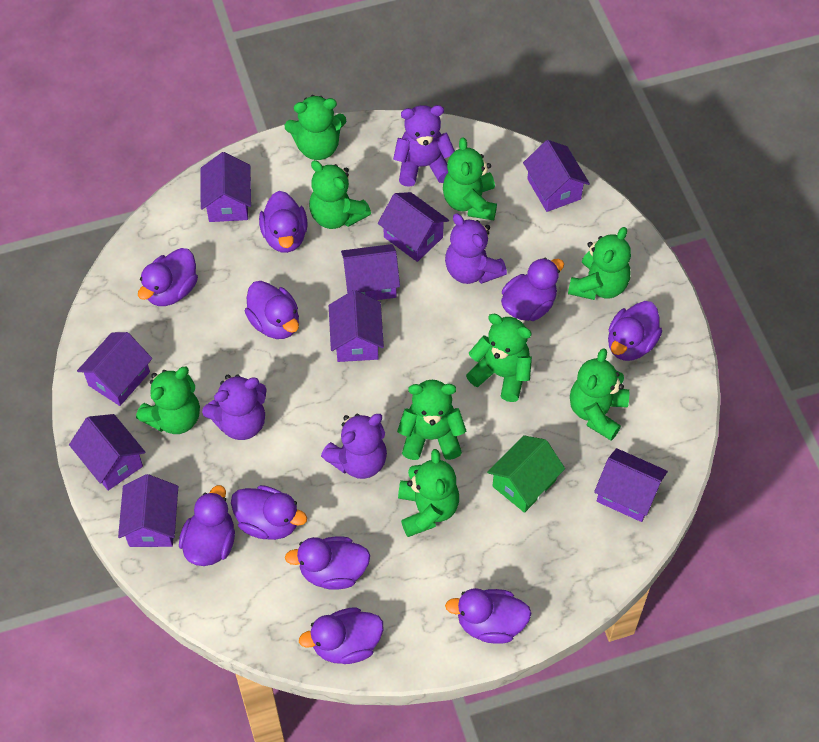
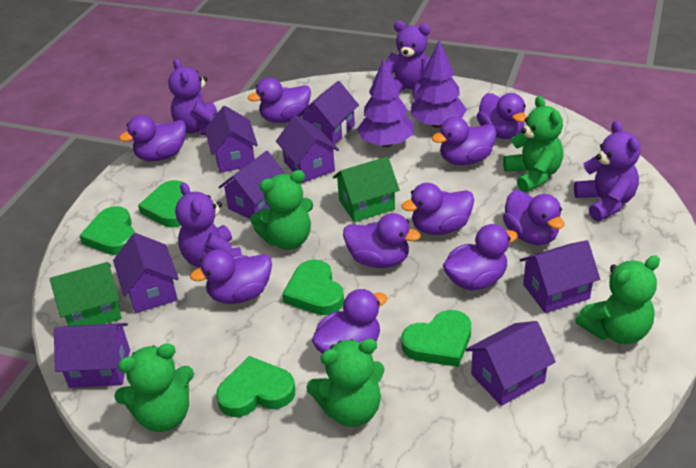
green heart: none = 0 -> [79,206,135,255] [138,180,183,227] [216,356,295,417] [282,260,344,315] [401,310,471,367] = 5
green house: [487,435,565,513] = 1 -> [50,262,122,326] [333,156,400,222] = 2
green teddy bear: [136,367,200,434] [285,95,346,160] [309,160,371,229] [397,380,466,460] [398,449,459,537] [443,137,497,220] [466,313,532,402] [568,227,631,300] [570,348,629,441] = 9 -> [114,343,194,432] [250,170,313,250] [306,339,385,427] [503,96,563,192] [575,255,660,344] = 5
purple house: [69,414,145,491] [77,332,152,406] [118,474,178,547] [201,152,251,222] [329,290,384,362] [341,244,400,300] [378,192,449,262] [523,140,590,212] [594,448,668,522] = 9 -> [54,323,130,388] [113,233,179,313] [205,106,258,173] [219,151,285,219] [276,115,339,183] [297,81,359,145] [465,321,556,406] [520,240,600,313] = 8
purple tree: none = 0 -> [357,58,414,147] [411,40,467,128] = 2

